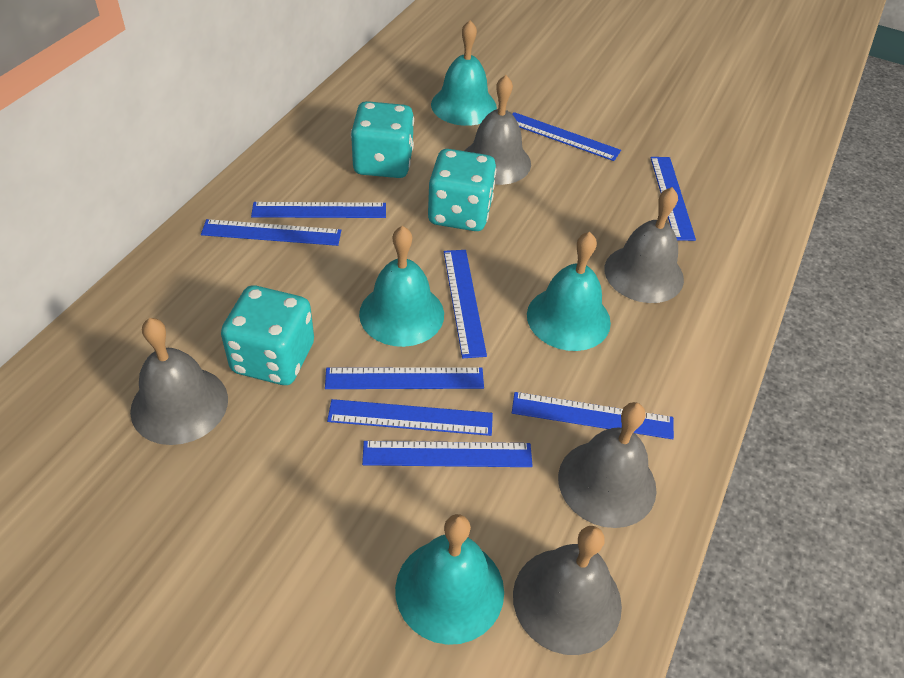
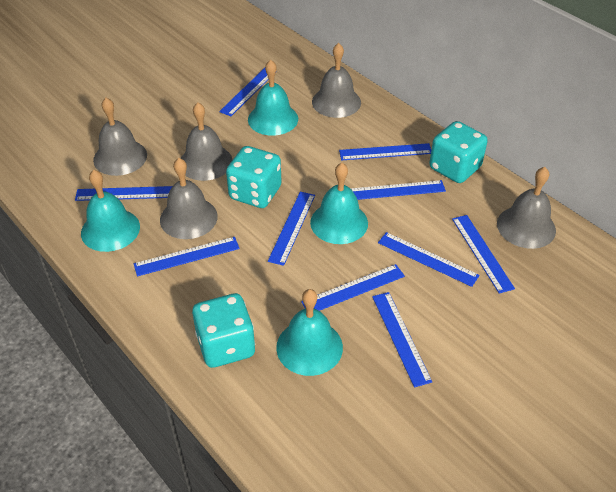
blue ruler: [201,219,341,246] [251,202,386,218] [325,367,484,389] [327,399,493,436] [362,441,533,467] [444,250,487,358] [512,112,621,161] [512,392,674,439] [650,157,696,241] = 9 -> [75,186,173,201] [134,237,240,276] [219,68,269,116] [268,192,315,266] [301,264,405,311] [339,143,431,160] [350,180,446,200] [372,292,432,387] [378,232,479,287] [452,215,515,294] = 10

